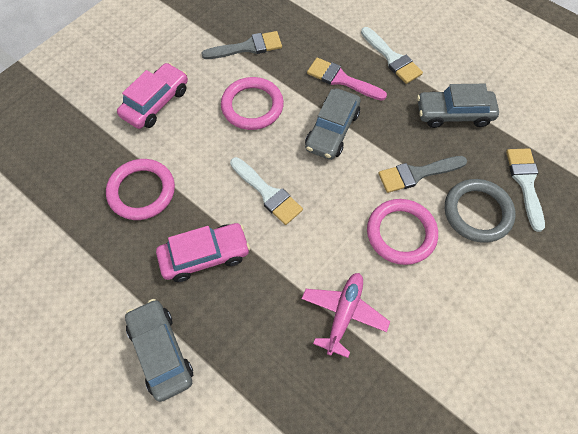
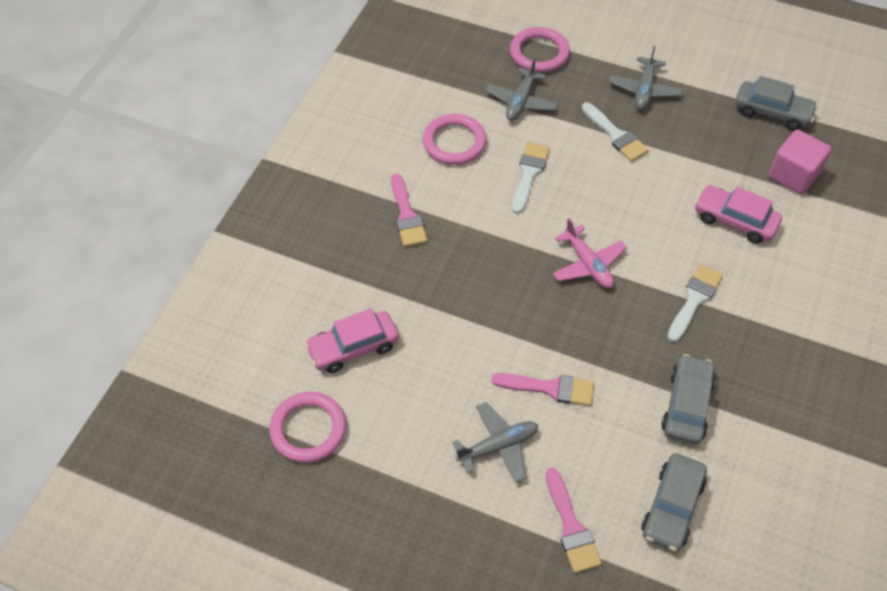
grey brush: [201,31,282,59] [379,156,467,193] = 2 -> none = 0
grey plane: none = 0 -> [452,402,538,483] [485,58,557,121] [609,46,683,110] = 3
grey ring: [445,179,516,243] = 1 -> none = 0
pink brush: [307,58,387,101] = 1 -> [391,173,427,247] [491,373,594,406] [546,468,602,573] = 3
pink cube: none = 0 -> [768,130,831,194] = 1

